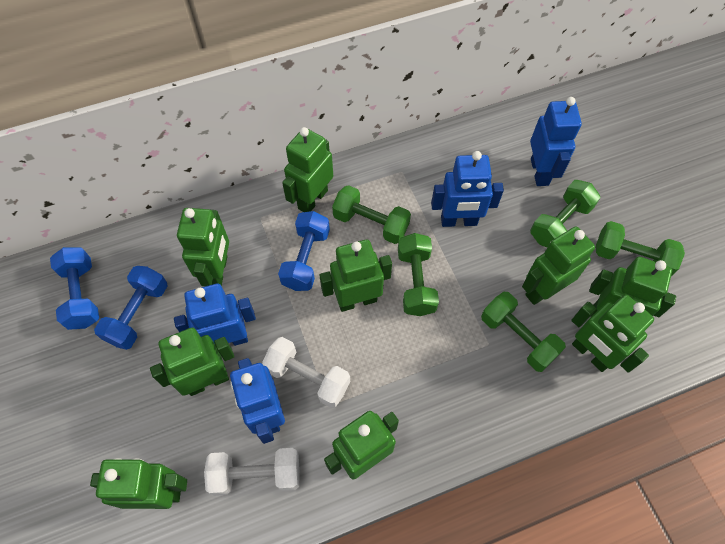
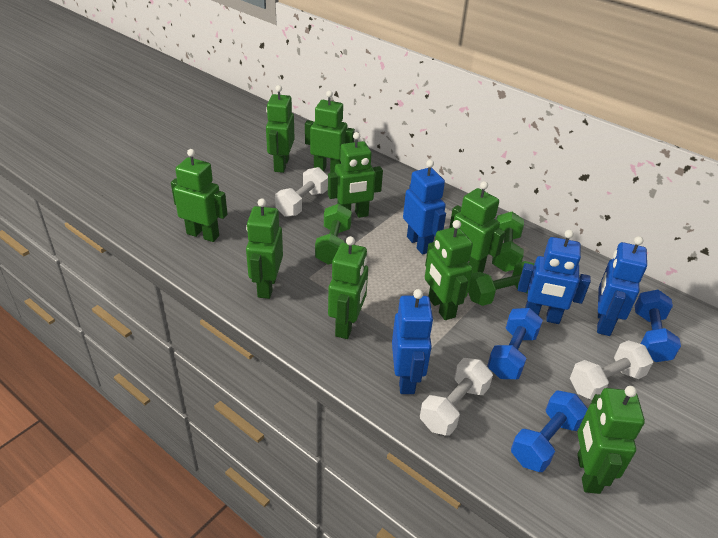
green dumbbell: [332,185,411,244] [398,233,439,316] [481,292,566,372] [530,180,601,247] [596,221,685,276] = 5 -> [315,204,352,265] [468,261,535,306] [492,212,524,272] = 3
white dumbbell: [204,448,300,496] [262,337,350,408] = 2 -> [275,167,328,217] [420,358,493,436] [570,340,653,400] = 3

